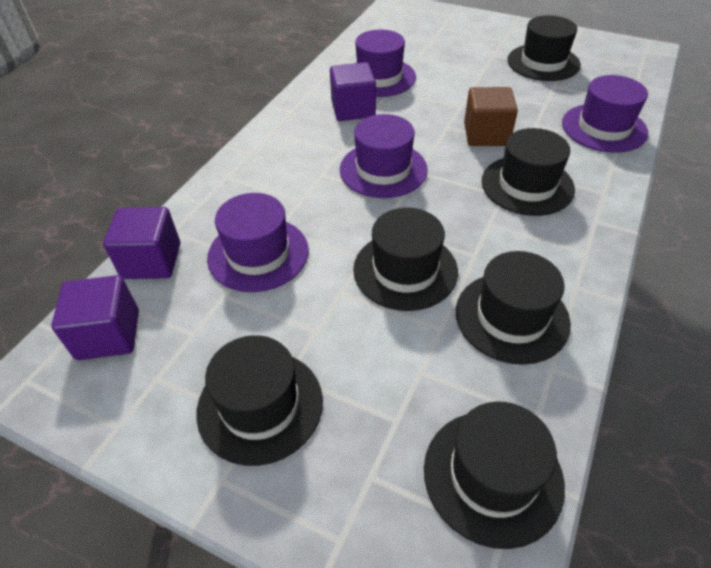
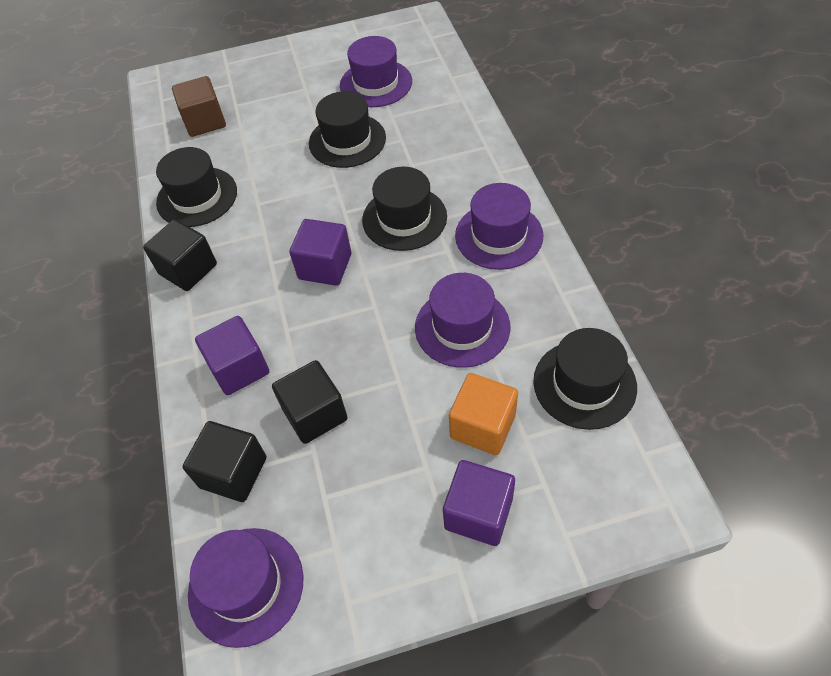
black cube: none = 0 -> [143,219,217,291] [183,421,266,502] [272,360,348,444] = 3
black hat: [196,335,323,466] [353,207,458,311] [424,402,565,549] [456,251,571,365] [482,128,575,216] [507,15,581,81] = 6 -> [156,147,237,227] [309,91,386,168] [362,167,447,251] [533,328,637,430] = 4
orange cube: none = 0 -> [449,373,518,455] = 1

